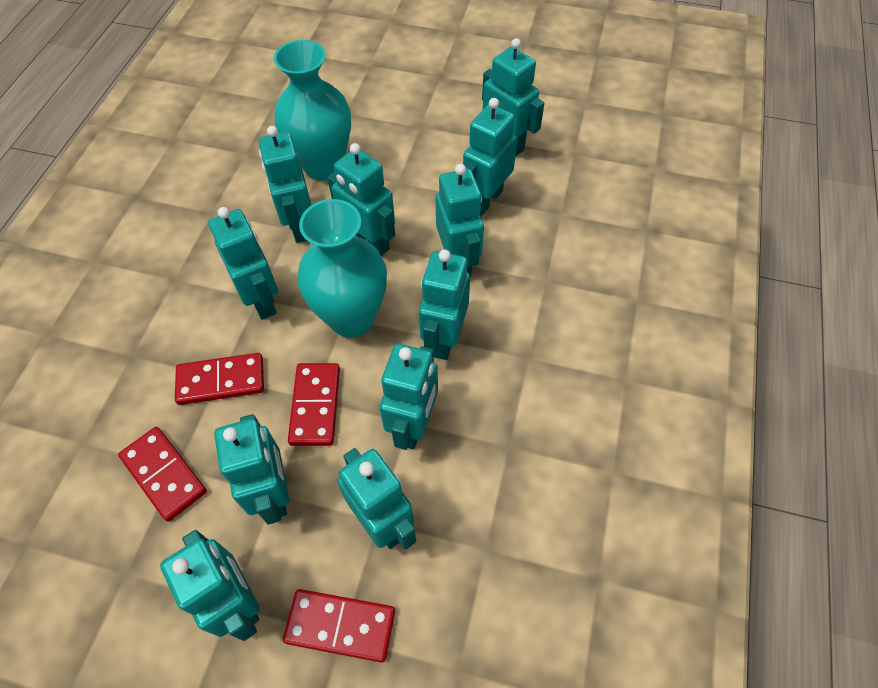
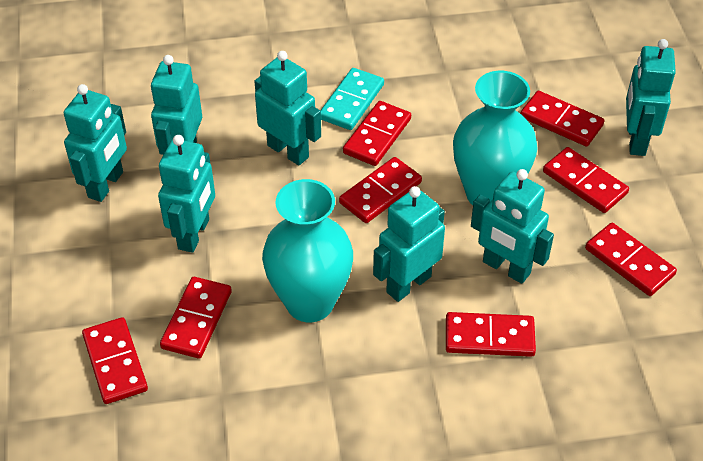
red domino: [118,427,207,522] [175,353,264,405] [283,589,395,662] [288,363,340,446] = 4 -> [82,317,148,404] [160,277,232,359] [339,157,422,223] [343,101,411,166] [446,312,536,357] [520,91,604,146] [543,147,629,213] [585,223,677,296] = 8
turquoise domino: none = 0 -> [320,68,384,130] = 1
turquoise robot: [160,530,260,641] [208,207,278,320] [214,414,290,525] [259,126,311,243] [327,143,395,256] [337,448,416,550] [380,344,438,450] [419,249,470,360] [436,164,484,277] [463,98,517,216] [482,38,544,157] = 11 -> [64,84,127,202] [151,55,202,155] [158,135,215,253] [254,51,321,165] [373,186,445,302] [471,169,554,284] [626,39,676,156] = 7

